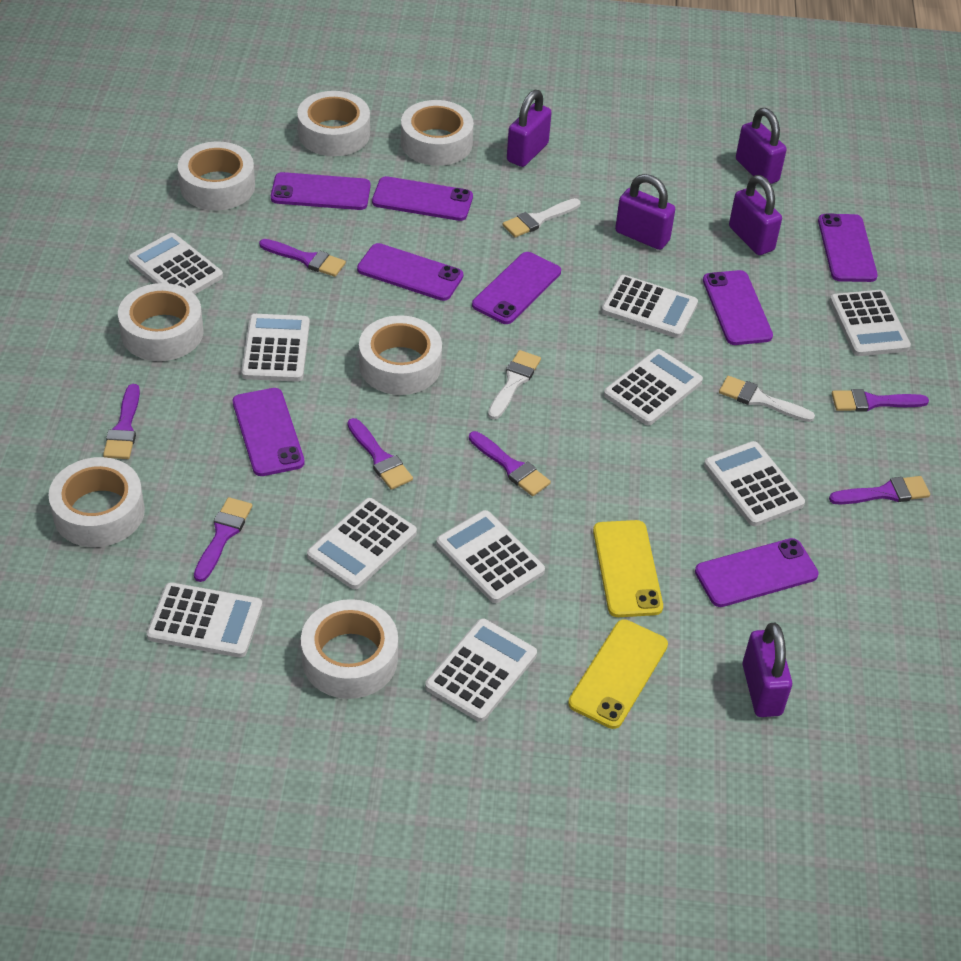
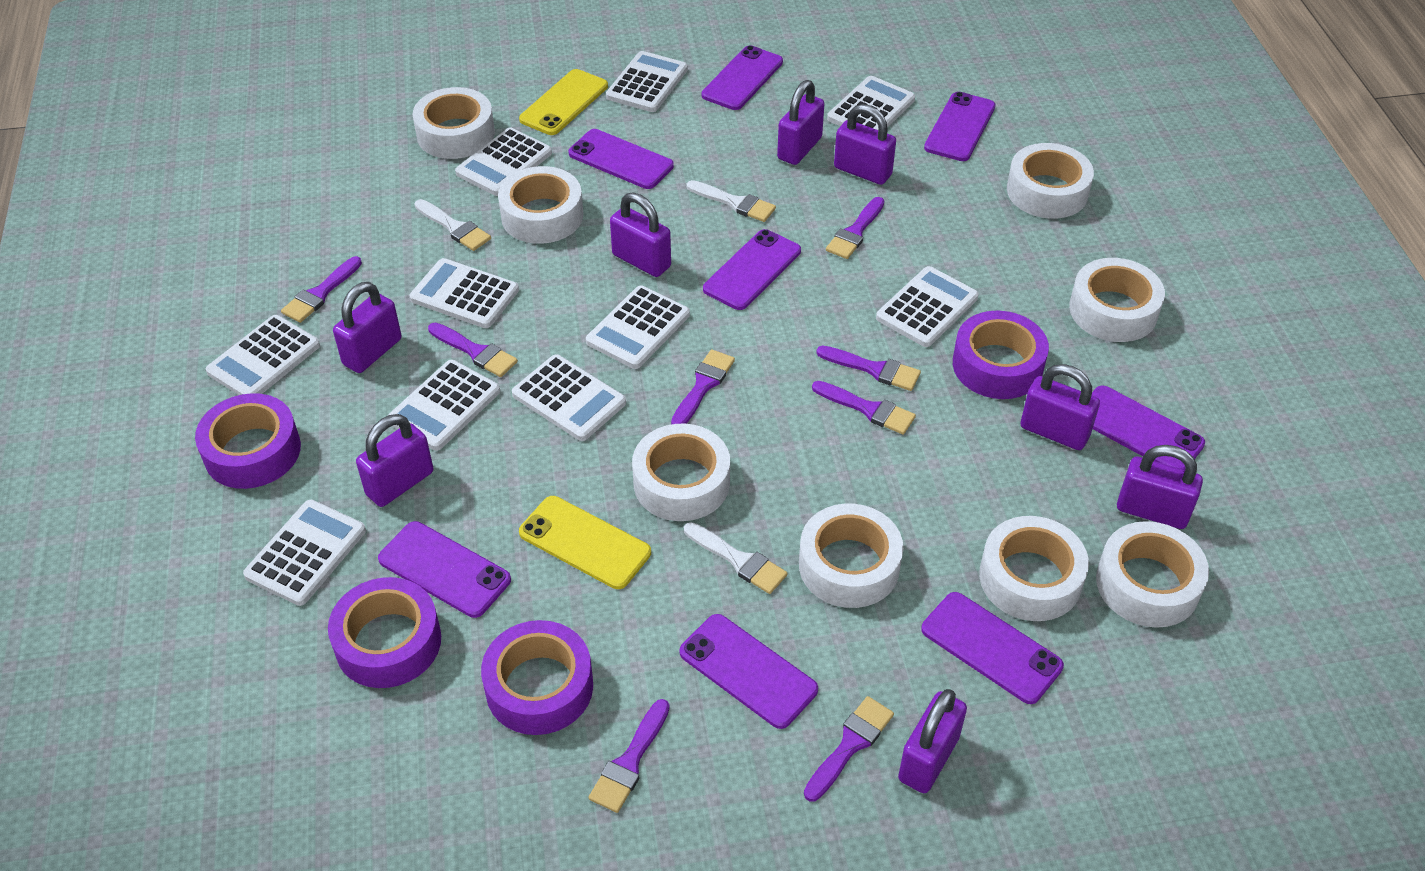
purple brush: [103,384,140,459] [194,497,252,582] [259,239,346,277] [347,418,413,490] [469,431,551,496] [829,476,930,504] [832,389,929,412] = 7 -> [281,256,362,323] [428,323,518,377] [589,699,670,813] [671,349,735,424] [804,696,894,802] [812,381,916,435] [816,346,921,391] [826,197,884,259] = 8
purple padlock: [507,90,552,167] [615,174,675,250] [729,175,782,255] [736,108,787,184] [743,623,792,717] = 5 -> [333,282,402,373] [356,414,433,507] [610,192,671,277] [777,80,824,165] [834,104,896,185] [898,689,967,793] [1020,364,1100,450] [1117,445,1203,529] = 8
purple tape: none = 0 -> [195,393,301,489] [328,577,441,688] [481,620,593,735] [953,311,1049,399] = 4
white tape: [48,457,145,547] [118,283,204,361] [178,141,255,210] [297,91,370,156] [301,599,398,699] [359,315,442,395] [401,100,474,166] = 7 -> [412,87,495,159] [498,166,583,244] [632,424,730,521] [799,504,903,608] [979,516,1089,621] [1007,143,1094,219] [1069,258,1165,342] [1096,521,1209,628] = 8

